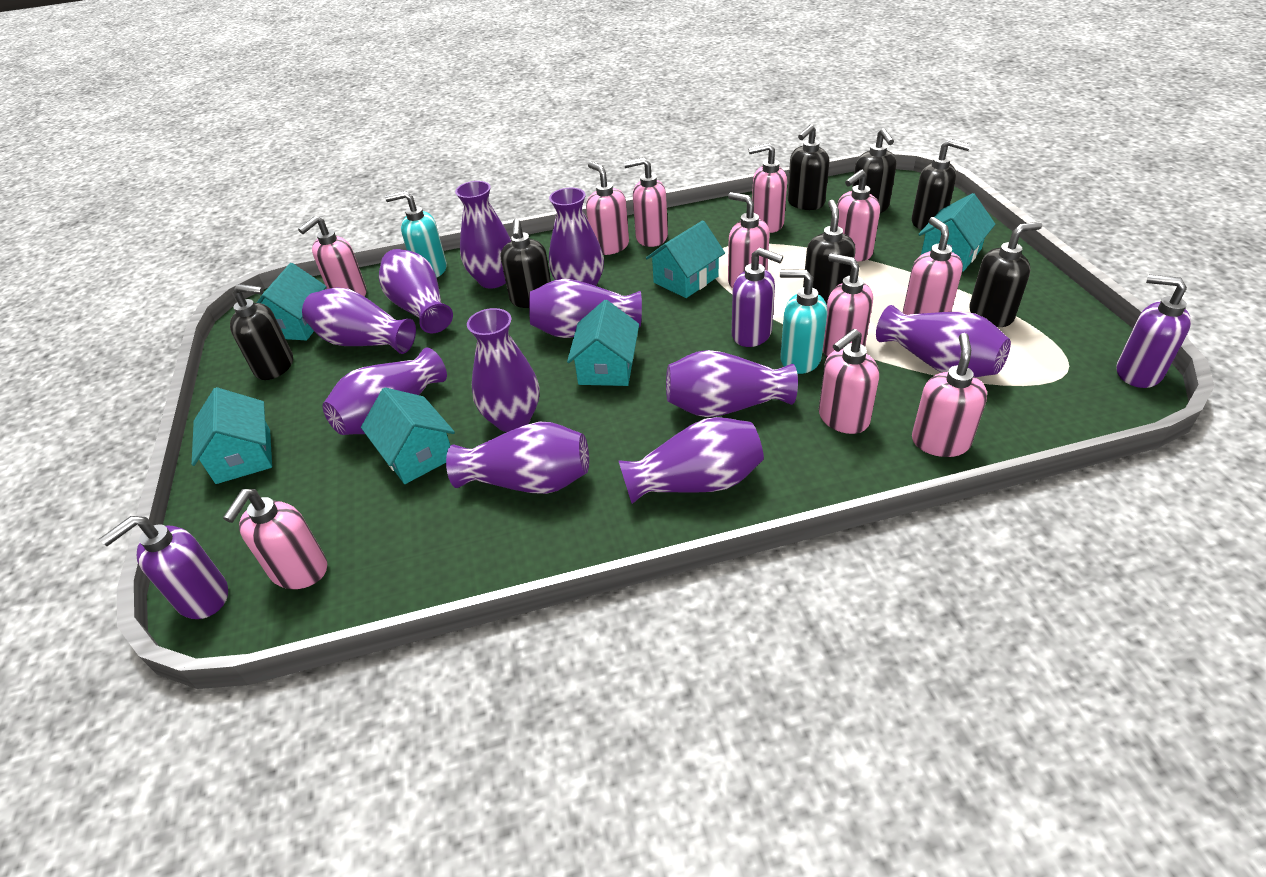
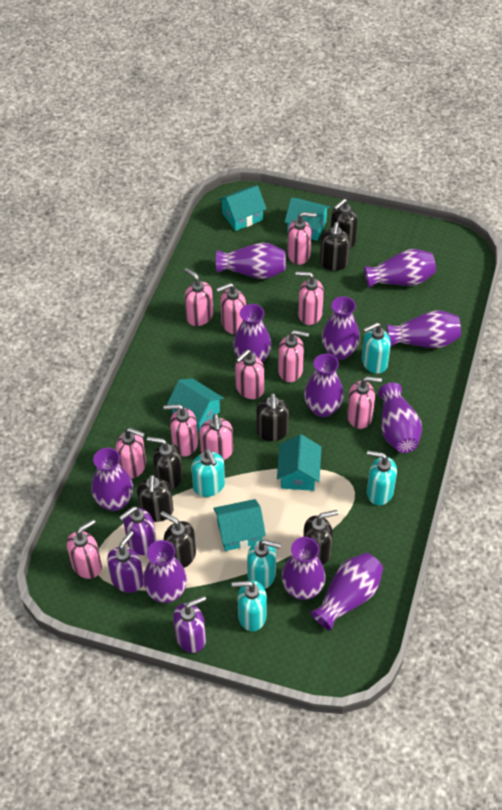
turquoise house: [191,387,272,484] [257,263,327,340] [361,387,455,484] [567,300,639,386] [646,220,725,298] [918,193,995,272] = 6 -> [167,378,224,432] [213,499,266,551] [218,186,266,231] [277,434,322,491] [285,198,330,241] = 5
turquoise soap dispenser: [385,191,447,278] [780,270,827,374] = 2 -> [191,449,225,497] [232,580,267,632] [247,539,281,589] [362,322,391,374] [367,450,397,505] = 5

